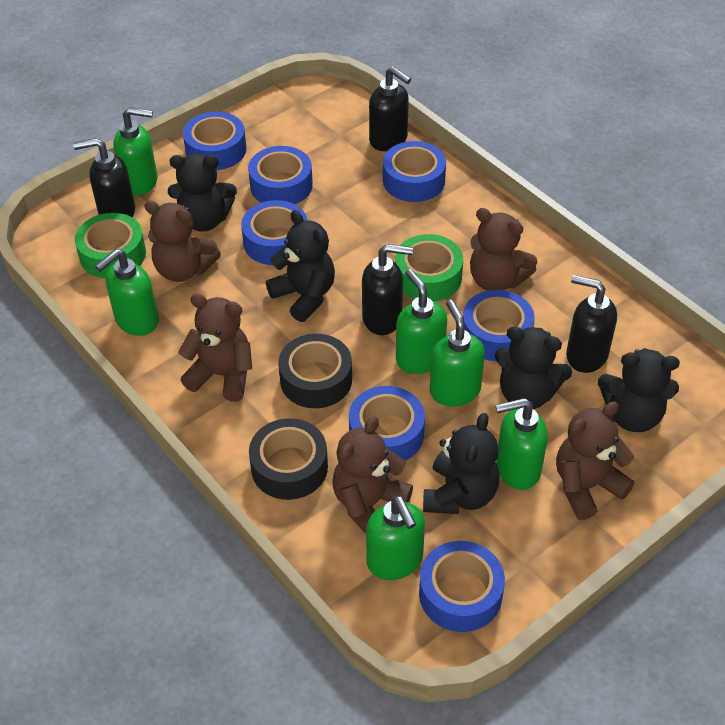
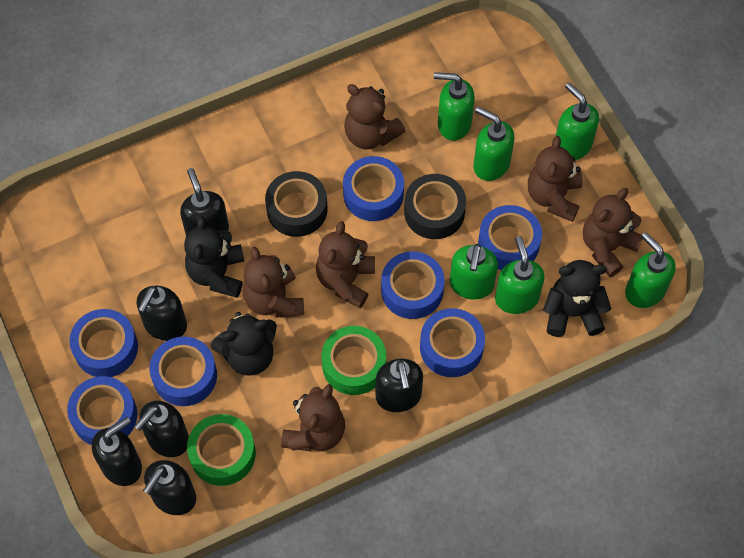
black soap dispenser: [73,138,135,217] [362,244,413,335] [369,66,411,151] [566,275,617,373] = 4 -> [92,417,142,486] [134,401,189,457] [136,286,187,341] [143,460,196,515] [180,168,229,236] [376,359,423,412] = 6
black teddy bear: [168,153,237,232] [266,210,335,322] [423,413,500,514] [495,326,572,409] [598,348,680,432] = 5 -> [184,216,244,298] [211,312,277,376] [543,260,611,337] = 3
brown teddy bear: [144,200,221,282] [178,294,252,401] [332,416,413,534] [470,208,537,291] [556,401,634,520] = 5 -> [243,247,304,318] [281,384,345,451] [316,221,375,308] [344,84,405,149] [528,136,583,222] [583,188,643,277] = 6

